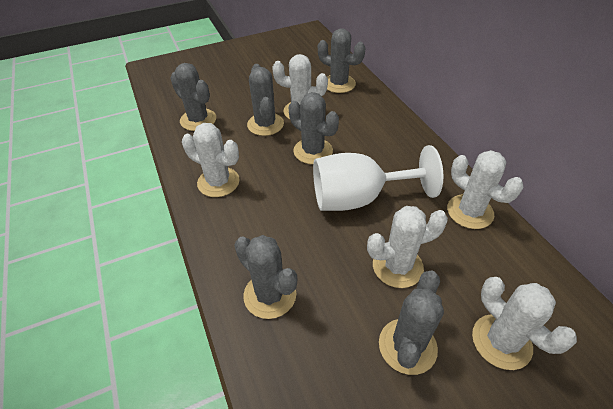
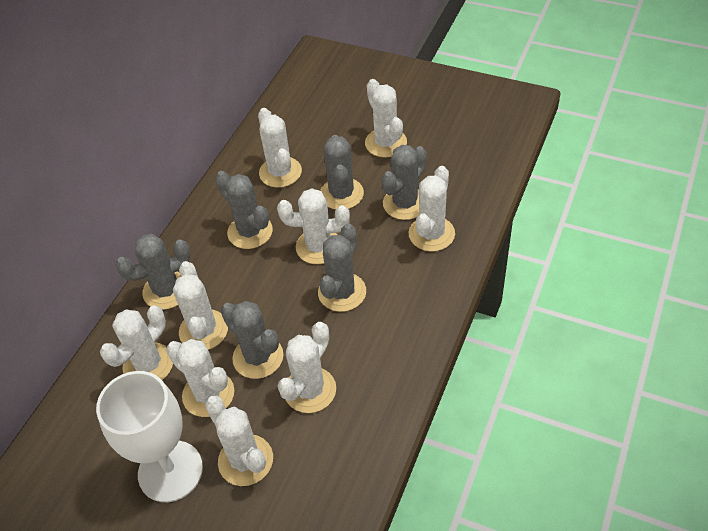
white cactus: [182,123,240,197] [272,54,328,119] [367,206,448,288] [447,150,523,229] [472,277,577,370] = 5 -> [100,306,173,380] [166,339,234,417] [173,261,228,350] [205,396,273,486] [258,108,302,188] [277,188,350,264] [278,322,336,413] [365,79,407,158] [409,166,455,252] = 9

